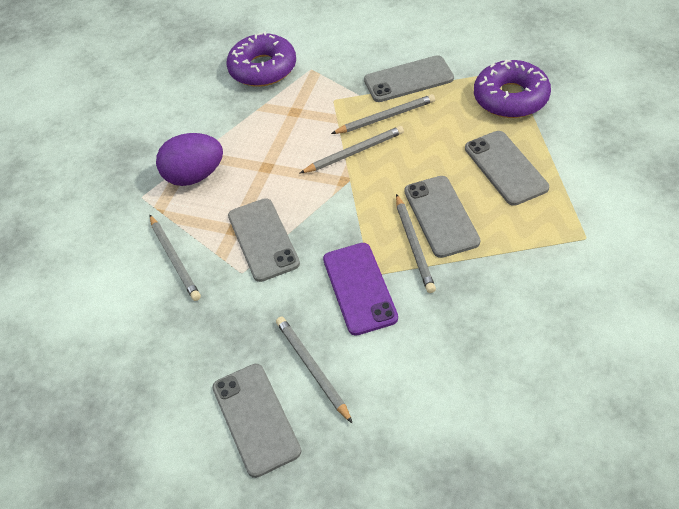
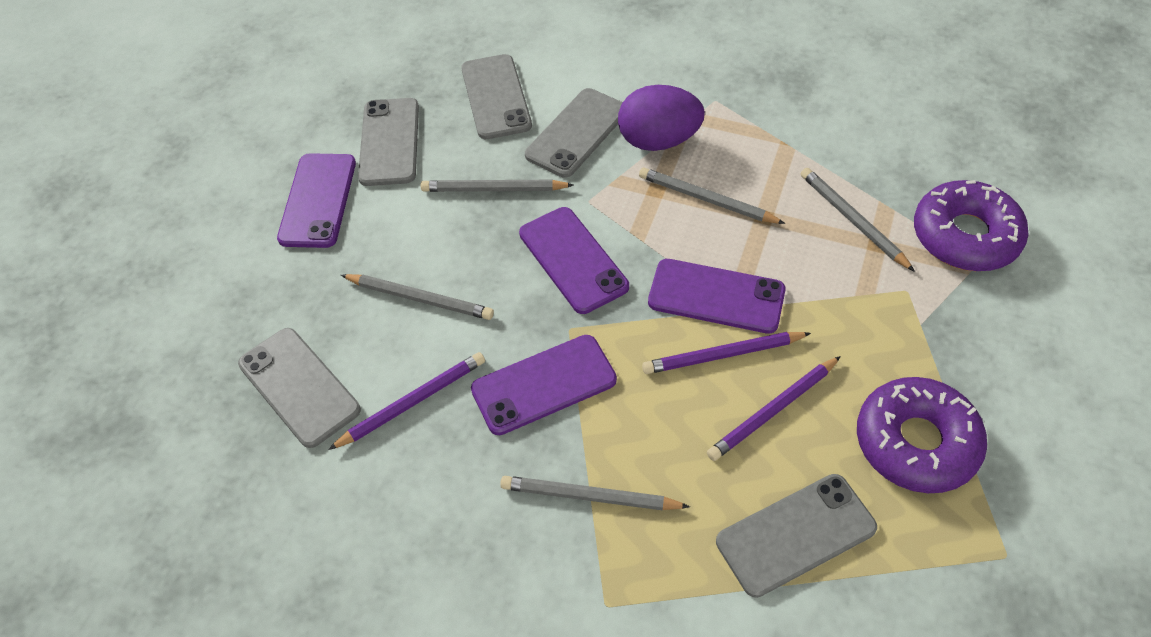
purple pencil: none = 0 -> [328,352,485,450] [642,332,811,374] [707,356,841,461] = 3
purple phone: [323,243,398,336] = 1 -> [277,153,356,248] [471,335,617,435] [519,207,629,314] [648,259,786,334] = 4

